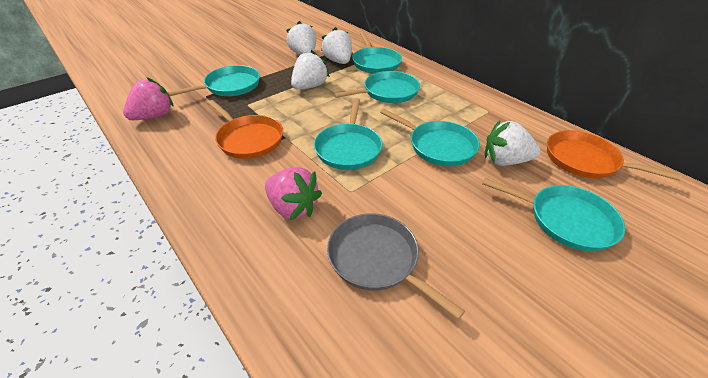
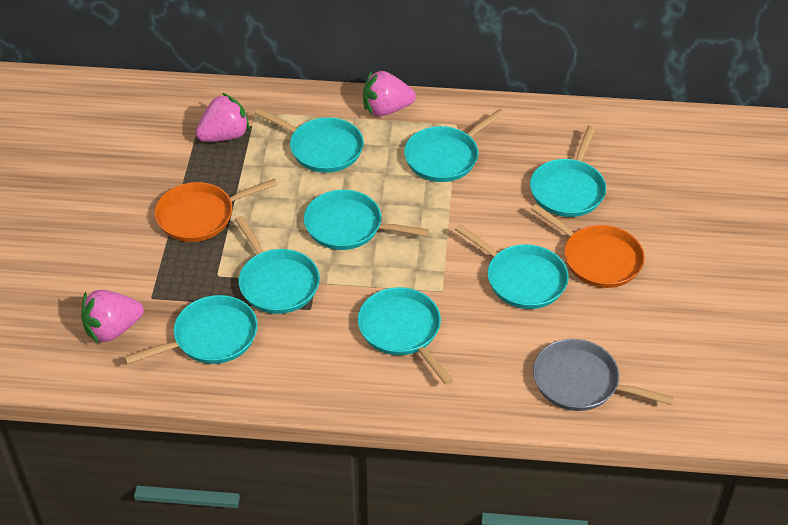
pink strawberry: [123,77,174,120] [265,167,322,220] = 2 -> [81,290,144,344] [196,93,250,142] [363,71,416,116] = 3
turquoise pan: [168,65,260,96] [314,98,383,170] [334,71,420,103] [352,32,402,74] [380,109,480,166] [482,178,625,251] = 6 -> [124,295,258,365] [235,216,320,314] [255,108,364,173] [304,190,429,250] [358,287,453,385] [404,109,505,182] [455,224,569,309] [530,126,606,217] = 8
white strawberry: [286,21,316,55] [291,50,330,90] [321,27,352,64] [484,120,540,166] = 4 -> none = 0

